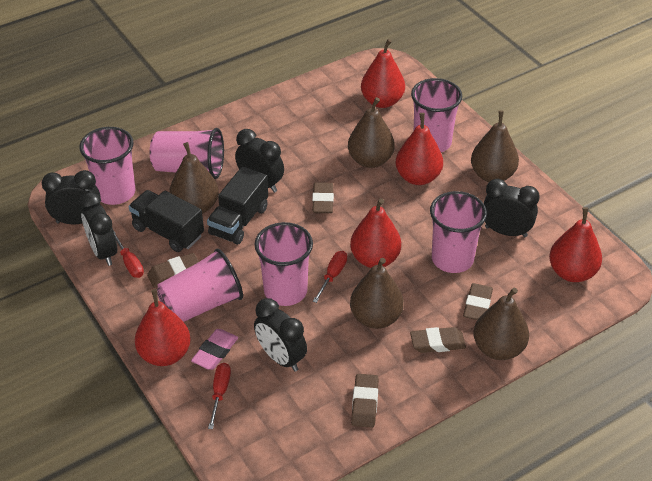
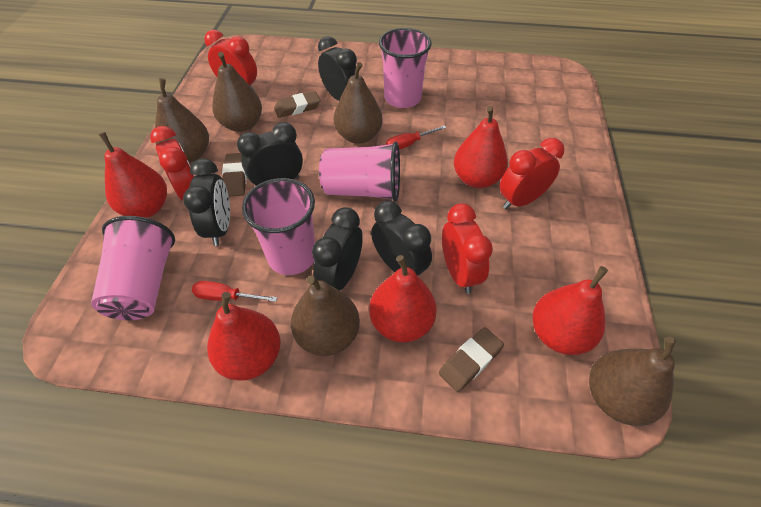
black truck: [128,190,204,252] [207,166,268,245] = 2 -> none = 0
brown eraser: [147,253,199,288] [312,182,334,213] [351,374,379,428] [410,327,466,353] [463,283,493,320] = 5 -> [222,153,247,197] [274,91,320,118] [439,327,504,392] = 3
pink cup: [80,127,136,205] [150,128,224,179] [157,248,243,322] [254,222,313,306] [411,78,462,152] [430,191,487,273] = 6 -> [91,216,175,320] [242,178,315,275] [319,142,400,202] [379,28,432,108] = 4
pink eraser: [191,329,238,370] = 1 -> none = 0
red clock: none = 0 -> [150,126,194,201] [204,30,257,92] [442,203,493,294] [500,138,564,209] = 4
red screwdriver: [113,230,144,278] [208,363,231,429] [313,251,347,303] = 3 -> [192,281,277,302] [386,125,446,150] = 2

